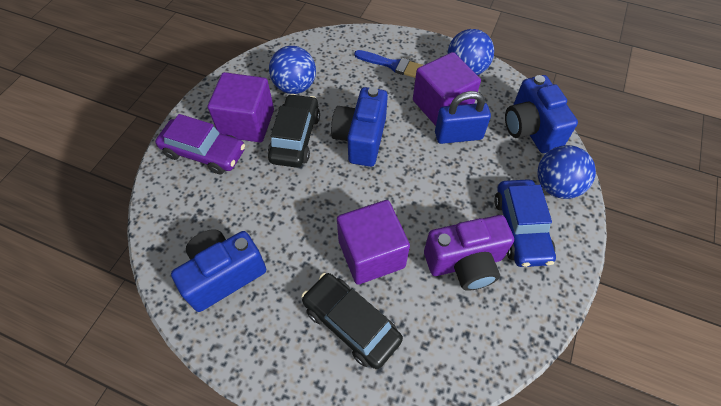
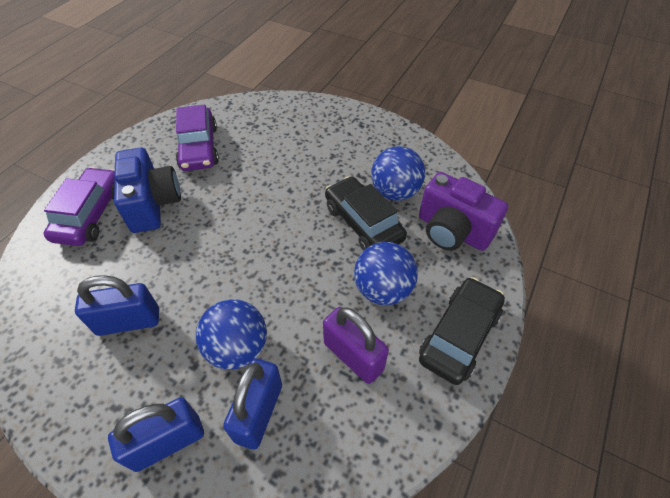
blue brush: [354,50,423,78] = 1 -> none = 0
blue camera: [171,229,266,312] [331,87,388,167] [505,75,578,153] = 3 -> [114,148,181,233] = 1
blue car: [494,179,556,267] = 1 -> none = 0
blue padlock: [435,91,491,144] = 1 -> [75,275,159,336] [108,397,204,472] [223,358,282,449] = 3
purple car: [155,114,245,174] = 1 -> [43,167,115,246] [176,105,219,171] = 2
purple cube: [208,72,274,142] [337,200,410,285] [413,52,481,126] = 3 -> none = 0
purple padlock: none = 0 -> [323,307,389,384] = 1

